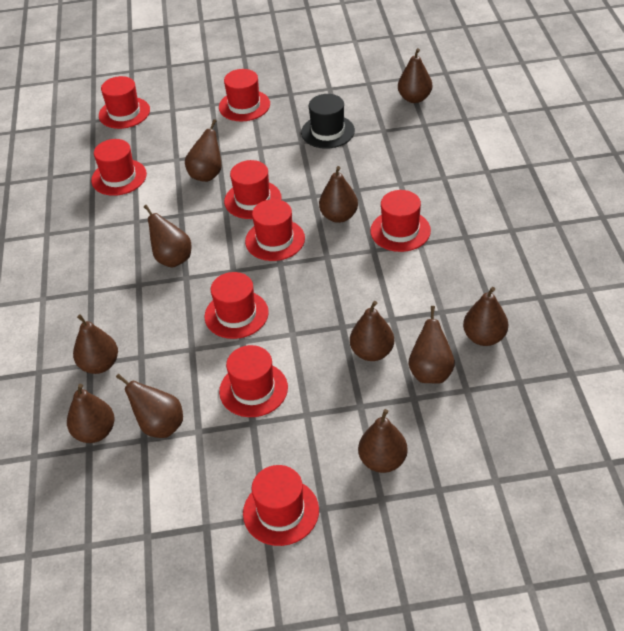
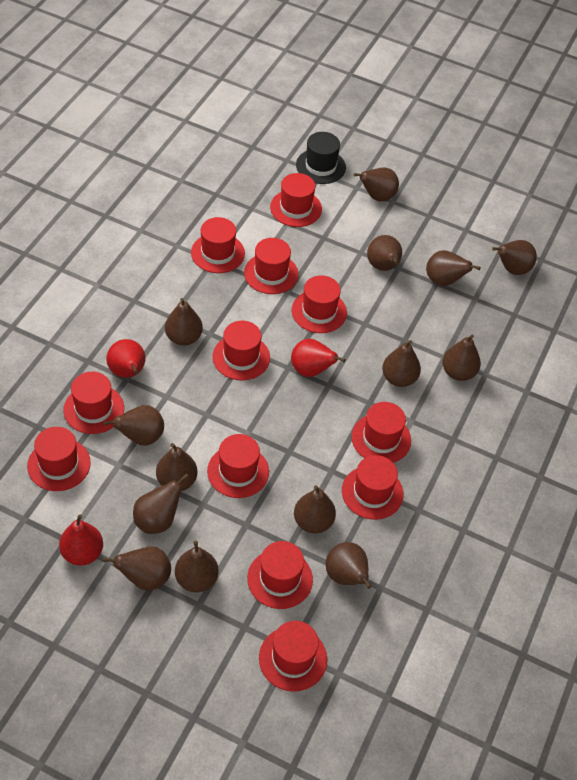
brown pear: [67,384,115,443] [73,314,118,374] [116,374,183,438] [144,205,191,268] [185,119,222,182] [319,166,358,223] [350,301,394,361] [358,409,408,473] [398,48,432,103] [408,306,455,383] [463,287,508,346] = 11 -> [102,547,171,591] [104,405,164,446] [133,473,189,534] [156,443,197,491] [165,298,203,346] [175,541,219,592] [294,485,336,533] [326,542,371,589] [354,168,399,202] [367,235,402,271] [382,340,421,387] [426,250,481,286] [442,334,481,381] [492,240,537,275] = 14
red hat: [91,139,147,196] [99,76,150,129] [204,272,269,339] [219,69,270,121] [219,345,288,417] [224,160,282,219] [243,465,319,546] [245,199,305,261] [370,190,431,252] = 9 -> [27,427,91,491] [63,372,124,434] [191,217,245,273] [207,434,269,498] [212,321,270,380] [244,238,298,294] [247,541,313,609] [259,621,327,692] [270,173,322,227] [292,275,347,333] [342,455,403,520] [351,402,411,463] = 12
red pear: none = 0 -> [59,515,103,566] [106,339,146,378] [291,339,346,377] = 3

